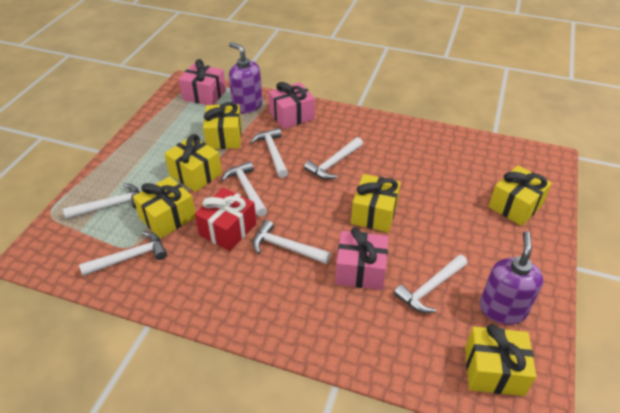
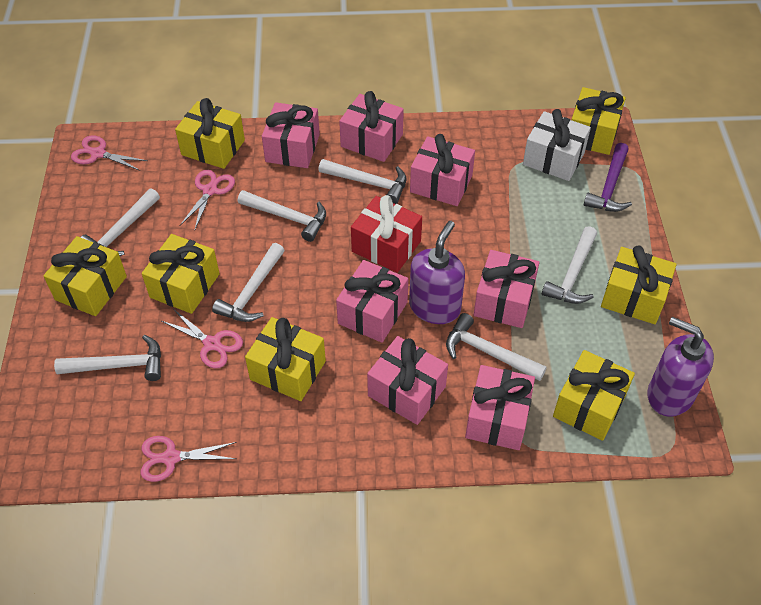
pink gift: [179,59,226,105] [268,82,315,129] [335,227,388,290] = 3 -> [262,102,320,168] [336,260,408,343] [339,91,404,162] [367,336,448,425] [410,134,475,206] [465,365,535,450] [474,250,540,328] = 7
pink scissors: none = 0 -> [71,136,148,171] [140,436,237,482] [162,309,243,368] [180,170,235,229] = 4
purple hammer: none = 0 -> [583,143,632,212] = 1
white gift: none = 0 -> [523,109,591,181] = 1
yellow gift: [133,176,196,239] [164,134,222,192] [203,102,242,149] [351,174,401,232] [465,324,536,396] [489,165,552,226] = 6 -> [44,236,127,316] [142,234,220,314] [175,98,245,169] [245,317,326,401] [553,350,635,441] [572,87,626,155] [601,245,677,324] = 7

